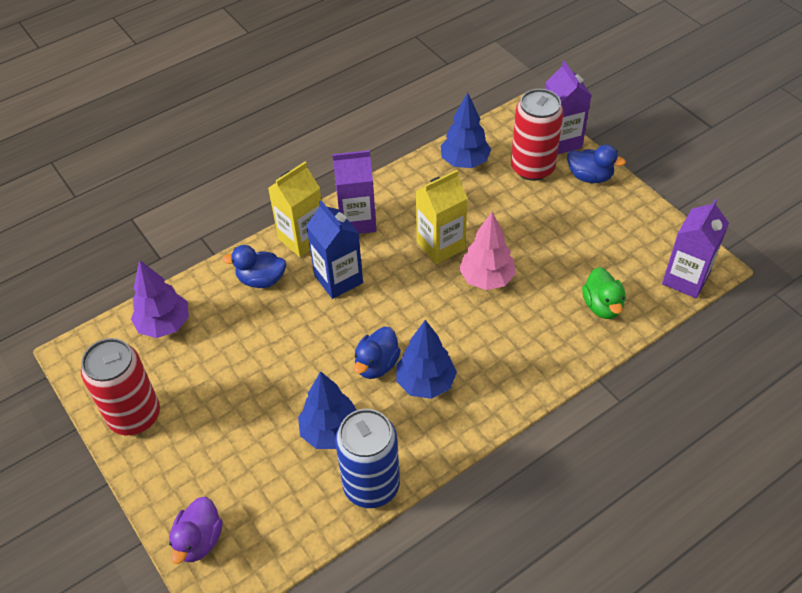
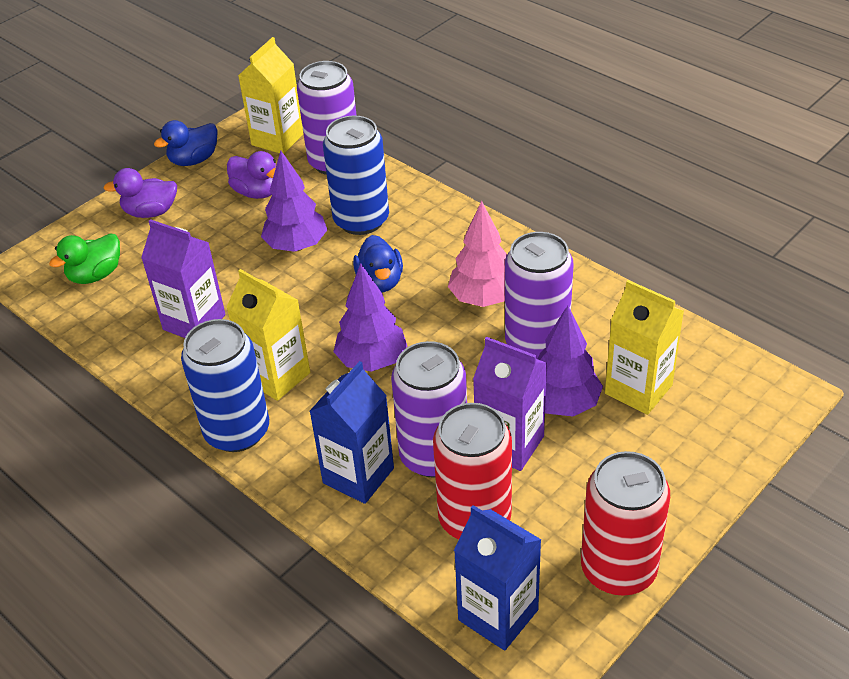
blue can: [335,409,400,508] = 1 -> [181,319,269,452] [323,115,389,235] = 2
blue carton: [306,200,363,299] = 1 -> [309,361,394,504] [454,505,541,651] = 2
blue duck: [223,245,286,288] [354,327,401,379] [567,145,626,183] = 3 -> [154,120,218,166] [353,235,403,292] = 2
blue tree: [298,371,357,449] [396,320,457,399] [441,92,491,168] = 3 -> none = 0
purple can: none = 0 -> [297,61,357,175] [391,341,467,478] [505,232,574,359] = 3
purple carton: [332,150,376,234] [545,61,592,155] [662,199,729,298] = 3 -> [141,219,225,338] [473,337,547,471] = 2
purple duck: [169,497,223,564] = 1 -> [103,168,177,218] [227,151,276,199] = 2
purple tree: [131,260,189,338] = 1 -> [261,151,327,252] [333,263,407,372] [538,306,603,416] = 3
yellow carton: [268,162,321,257] [416,170,468,264] = 2 -> [226,269,310,401] [238,37,303,154] [605,280,684,415] = 3

